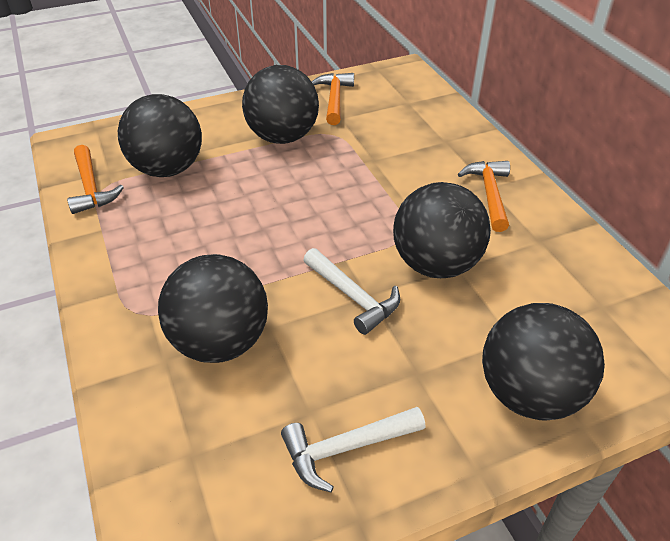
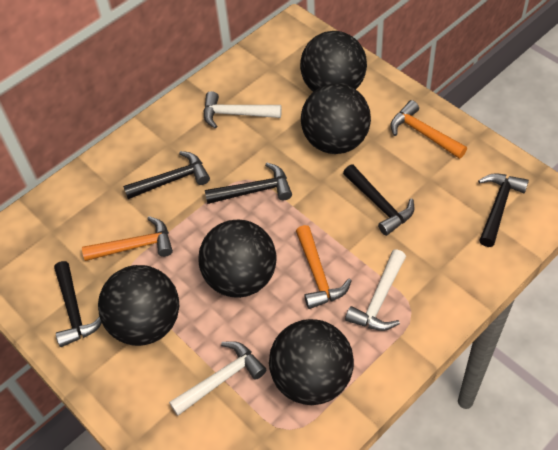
black hammer: none = 0 -> [54,261,102,347] [123,151,210,199] [205,163,292,204] [343,164,414,236] [478,173,529,247] = 5
white hammer: [281,407,426,492] [303,248,400,335] = 2 -> [169,341,266,416] [203,91,282,129] [345,249,406,331] = 3

